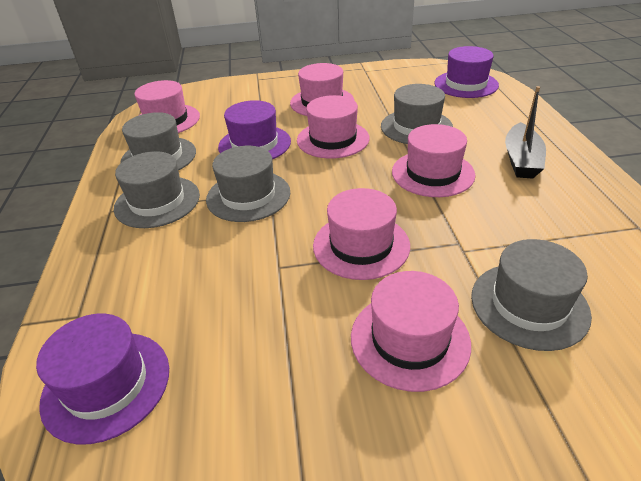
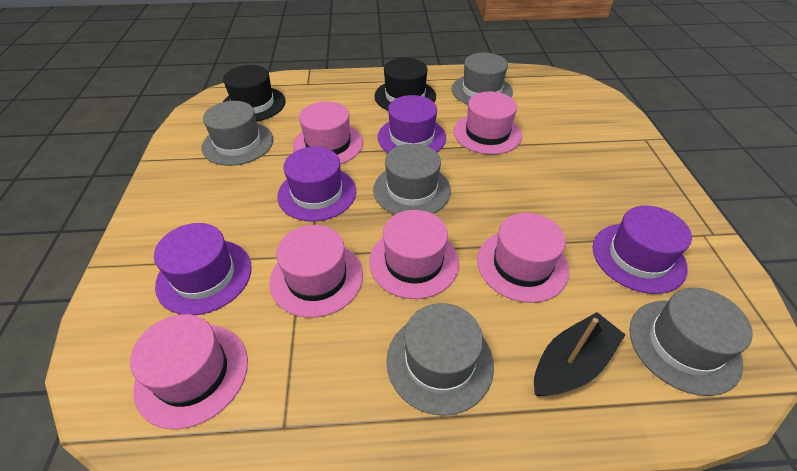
black hat: none = 0 -> [223,65,286,122] [374,58,436,111] = 2
purple hat: [36,313,169,444] [218,100,291,159] [434,46,499,98] = 3 -> [154,223,252,315] [277,147,356,222] [378,95,446,153] [593,206,692,294] = 4

